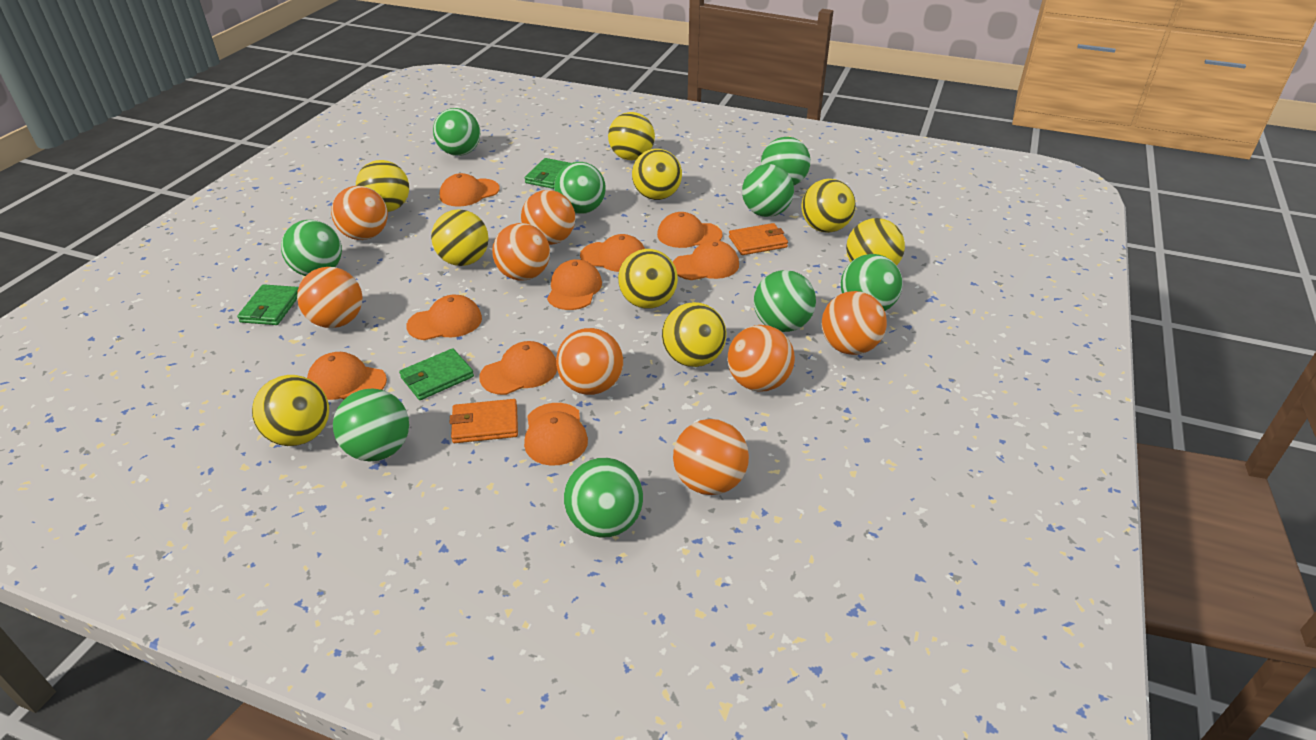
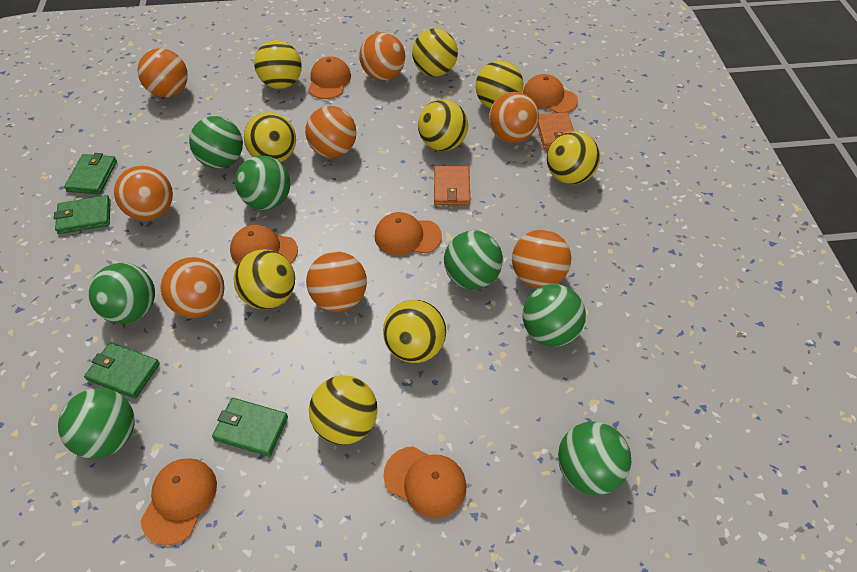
green ball: [281,220,342,276] [333,388,409,461] [433,108,480,156] [554,162,606,214] [564,458,643,538] [742,164,794,217] [754,270,816,332] [761,137,811,185] [841,254,903,311] = 9 -> [58,388,135,459] [88,263,155,324] [189,116,243,168] [235,155,290,210] [444,231,503,289] [523,284,586,346] [558,421,631,495] = 7
green wallet: [237,284,299,325] [399,348,474,400] [525,158,570,189] = 3 -> [54,195,111,234] [64,153,117,194] [84,342,160,399] [212,398,288,457] = 4
orange cap: [307,352,387,400] [406,295,482,340] [440,173,500,207] [480,341,557,395] [524,403,588,465] [547,259,602,310] [580,234,645,272] [657,212,723,248] [673,240,739,280] = 9 -> [141,458,217,546] [230,225,298,265] [308,56,351,99] [375,212,442,255] [383,446,466,518] [523,74,578,113] = 6

